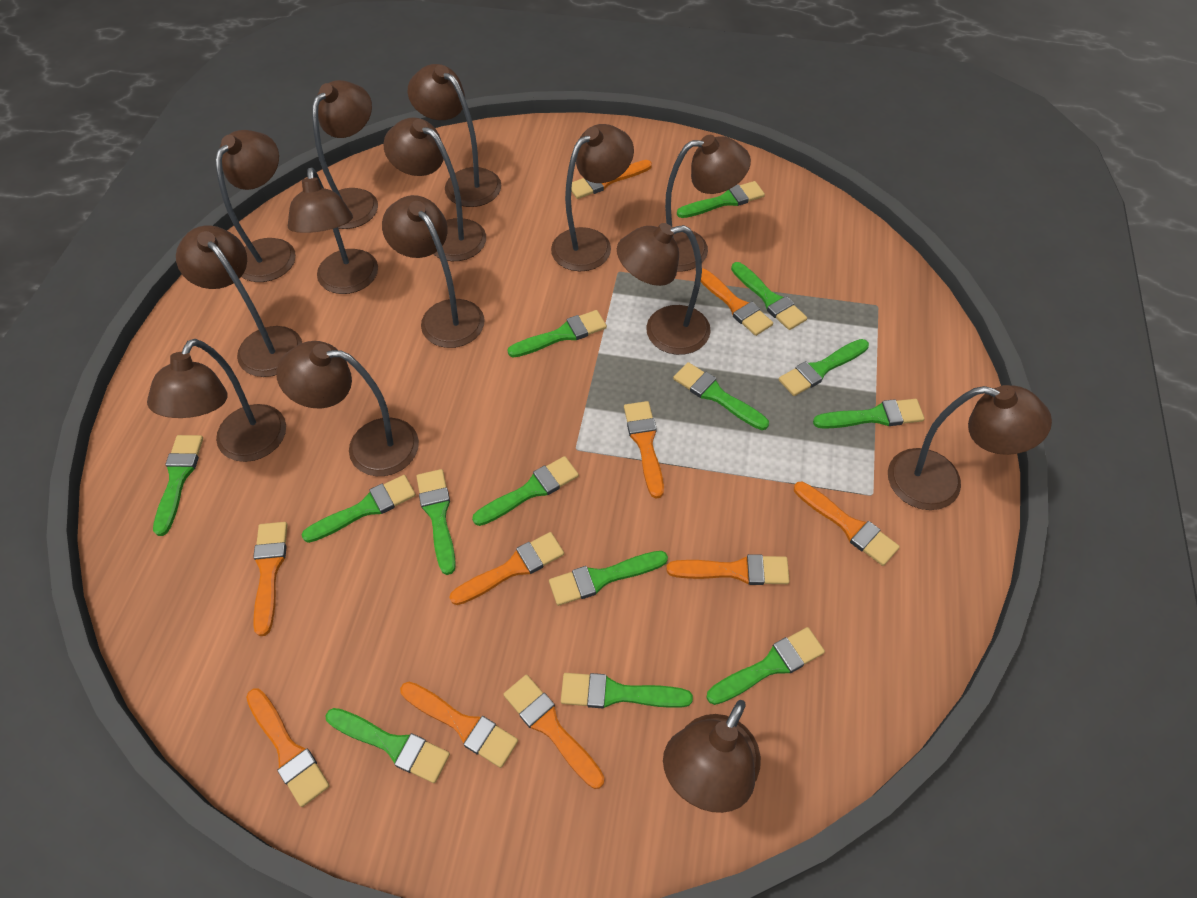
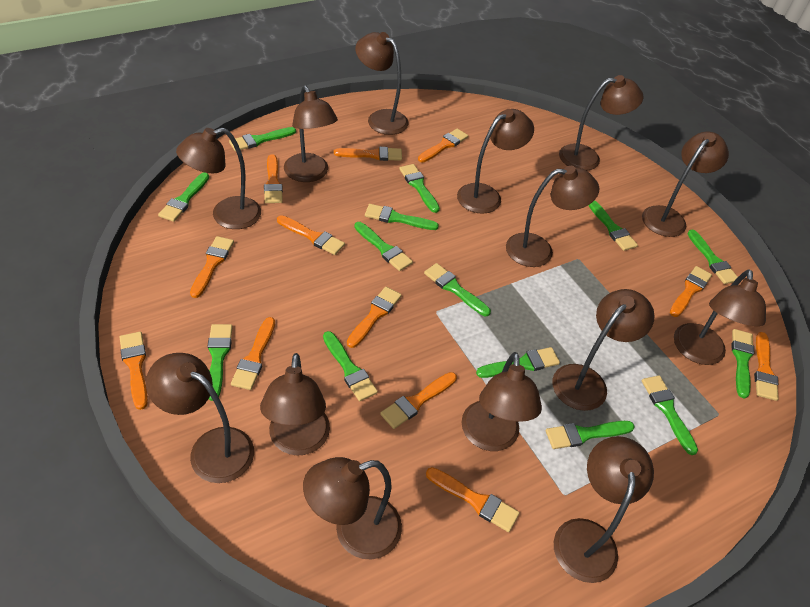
orange brush: [246,688,330,807] [253,522,288,636] [400,682,518,768] [449,532,564,605] [503,674,605,789] [571,160,652,199] [624,401,664,498] [667,554,790,585] [701,268,773,336] [794,481,900,566] = 10 -> [120,332,148,410] [190,236,234,298] [231,317,275,390] [264,154,283,203] [277,215,345,255] [334,147,402,161] [347,287,401,348] [380,372,457,429] [418,129,468,163] [426,467,519,532] [670,266,712,317] [754,332,779,401] = 12

